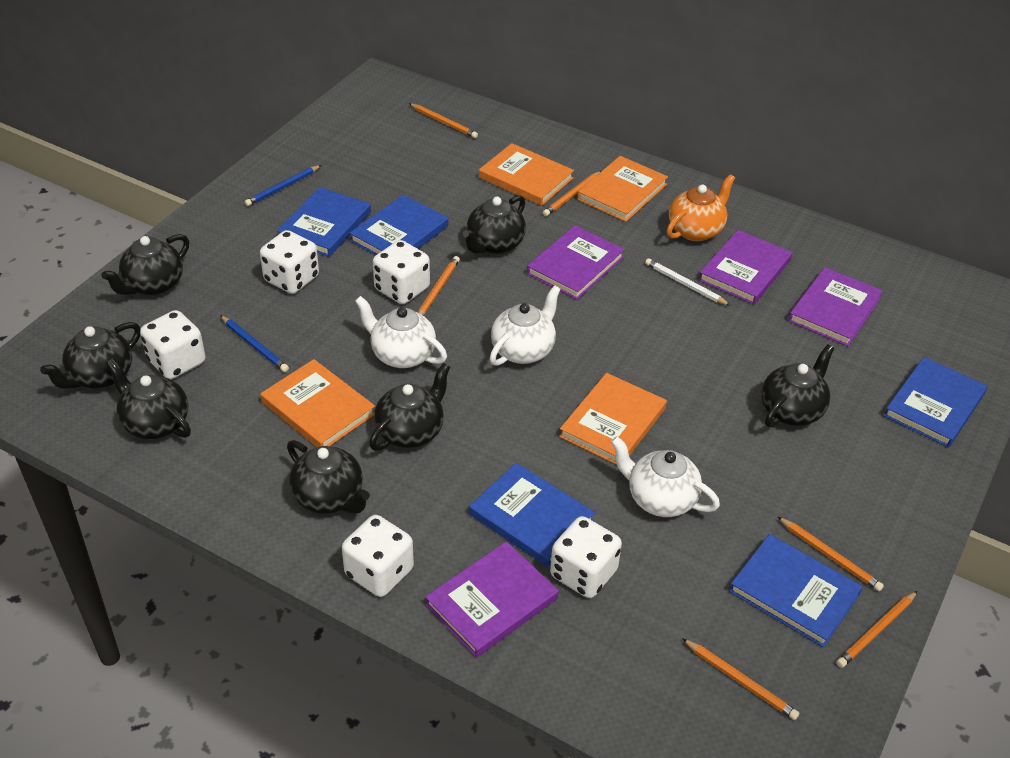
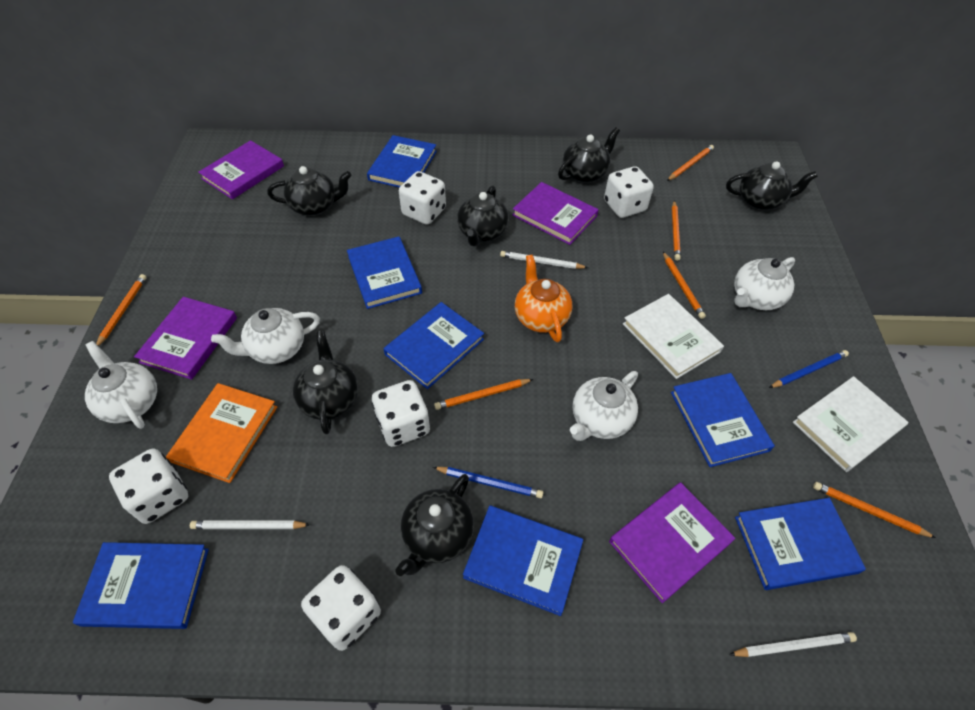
black teapot: [40,322,141,389] [101,234,189,295] [106,358,191,439] [287,440,370,514] [369,363,450,451] [463,195,526,254] [761,344,834,427] = 7 -> [267,166,351,216] [293,331,358,435] [395,474,474,576] [457,185,509,246] [558,127,620,183] [726,161,818,211] = 6
blue book: [277,187,371,257] [350,195,448,255] [469,463,595,567] [729,534,863,647] [884,357,987,448] = 5 -> [73,542,209,629] [347,236,422,309] [367,135,437,188] [383,302,484,389] [463,506,583,616] [671,373,775,467] [735,498,866,590] = 7
orange book: [260,359,375,447] [479,143,574,206] [559,373,667,465] [577,156,668,222] = 4 -> [166,383,277,483] = 1
white book: none = 0 -> [623,294,724,379] [793,376,909,472] = 2
white pencil: [645,258,731,306] = 1 -> [190,520,310,529] [500,251,588,269] [729,632,857,657] = 3
white teapot: [355,296,447,368] [490,285,561,366] [611,436,720,517] = 3 -> [85,341,157,429] [211,308,320,364] [570,371,638,441] [734,257,795,310] = 4

